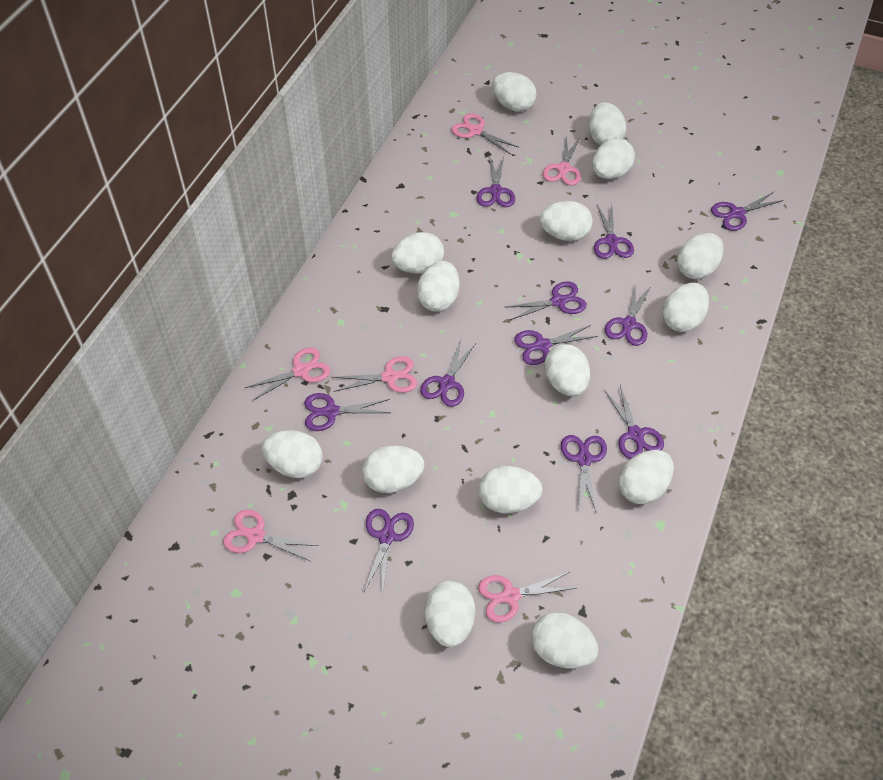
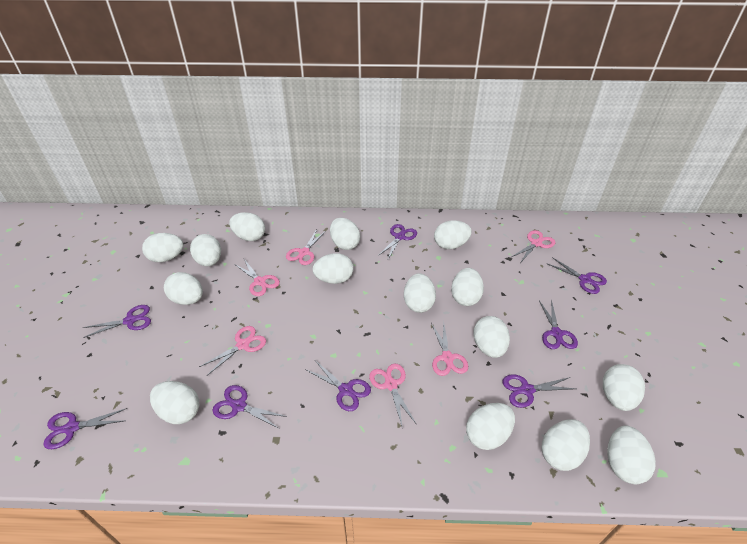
purple scissors: [304,393,390,431] [364,509,414,591] [420,340,477,407] [476,157,515,207] [507,281,586,320] [514,325,598,365] [561,435,607,513] [594,204,634,259] [604,385,664,459] [605,282,651,346] [711,192,784,231] = 11 -> [43,408,127,449] [83,305,151,338] [213,385,287,429] [305,361,371,411] [378,224,417,259] [502,374,575,408] [539,300,578,349] [546,257,607,294] = 8

